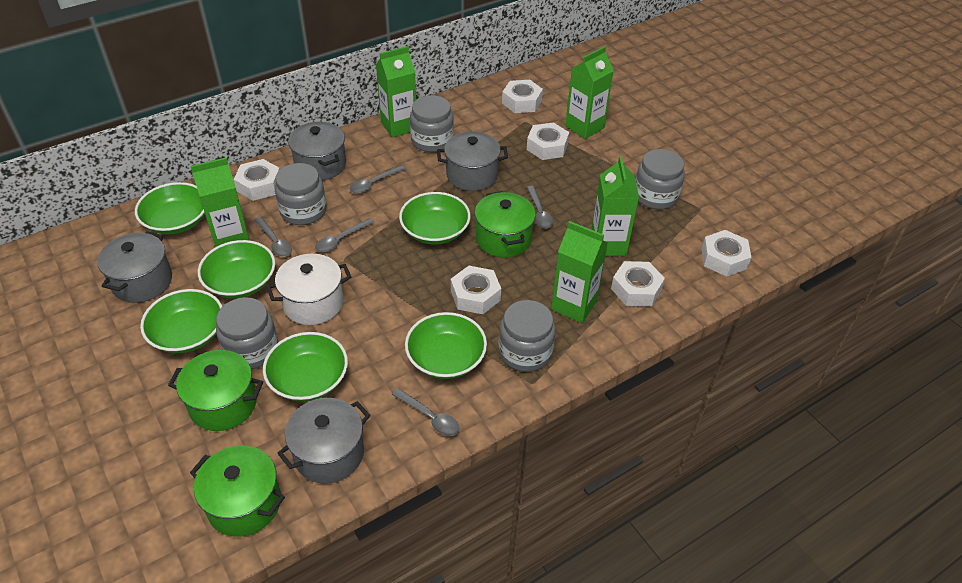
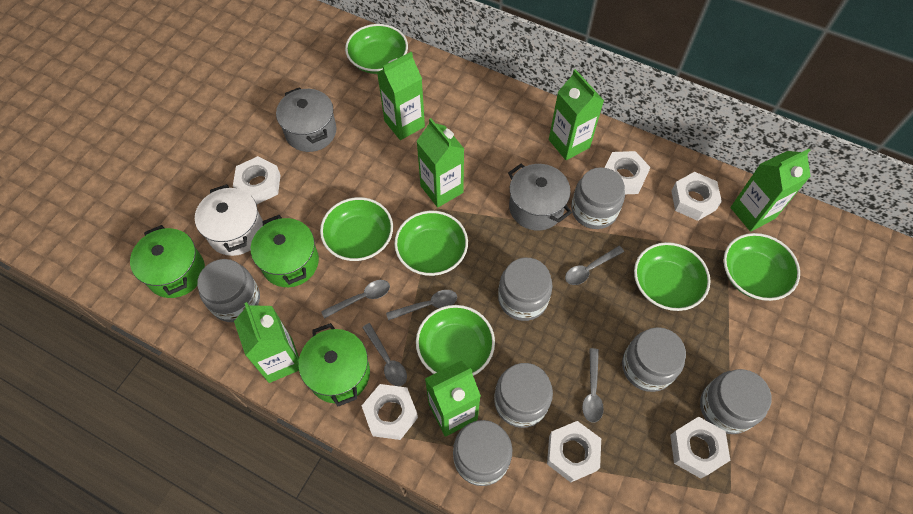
green carton: [190,157,249,247] [376,46,416,138] [551,221,608,323] [565,46,614,139] [591,156,639,256] = 5 -> [234,302,299,383] [377,52,425,140] [416,118,464,208] [425,360,481,437] [549,69,604,160] [730,149,811,232] = 6
grey jar: [216,298,278,369] [275,163,326,225] [410,95,454,152] [499,300,556,372] [635,149,685,209] = 5 -> [197,259,260,322] [453,420,512,486] [494,363,553,428] [498,258,553,321] [571,167,625,229] [622,327,686,392] [700,369,772,434] = 7
grey pot: [97,231,172,303] [277,398,370,484] [288,122,346,180] [437,131,508,191] = 4 -> [276,87,337,152] [508,164,572,230] = 2

